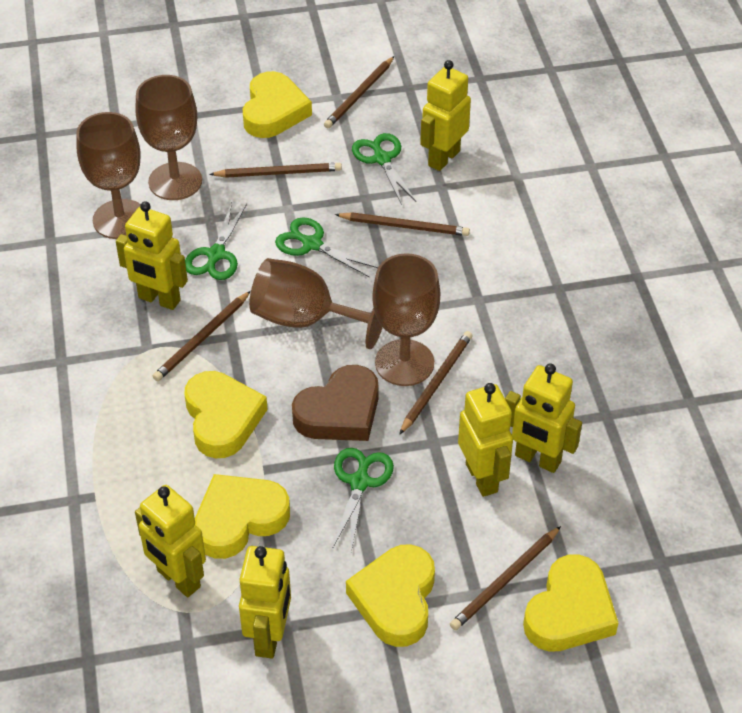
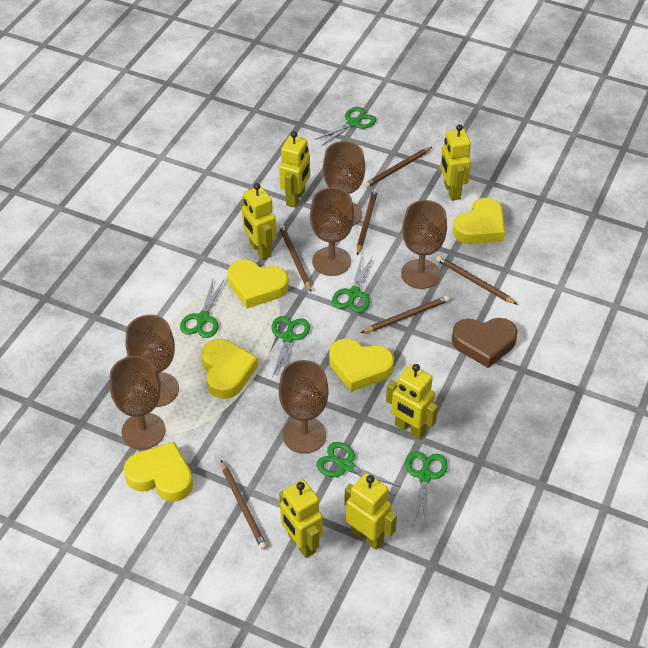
brown goblet: [76,112,141,239] [135,75,202,200] [249,258,383,349] [372,253,440,386] = 4 -> [110,356,165,449] [126,315,179,407] [279,360,329,454] [310,187,354,276] [323,141,365,226] [401,200,447,289] = 6
green scissors: [185,202,247,280] [275,217,378,277] [332,448,394,552] [352,133,416,205] = 4 -> [180,280,224,338] [271,316,310,378] [315,107,376,145] [316,442,401,496] [332,256,372,313] [405,451,448,524] = 6

